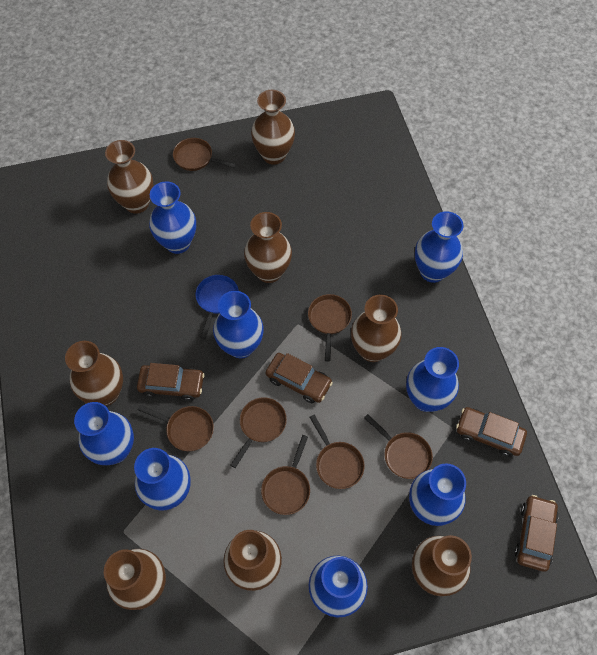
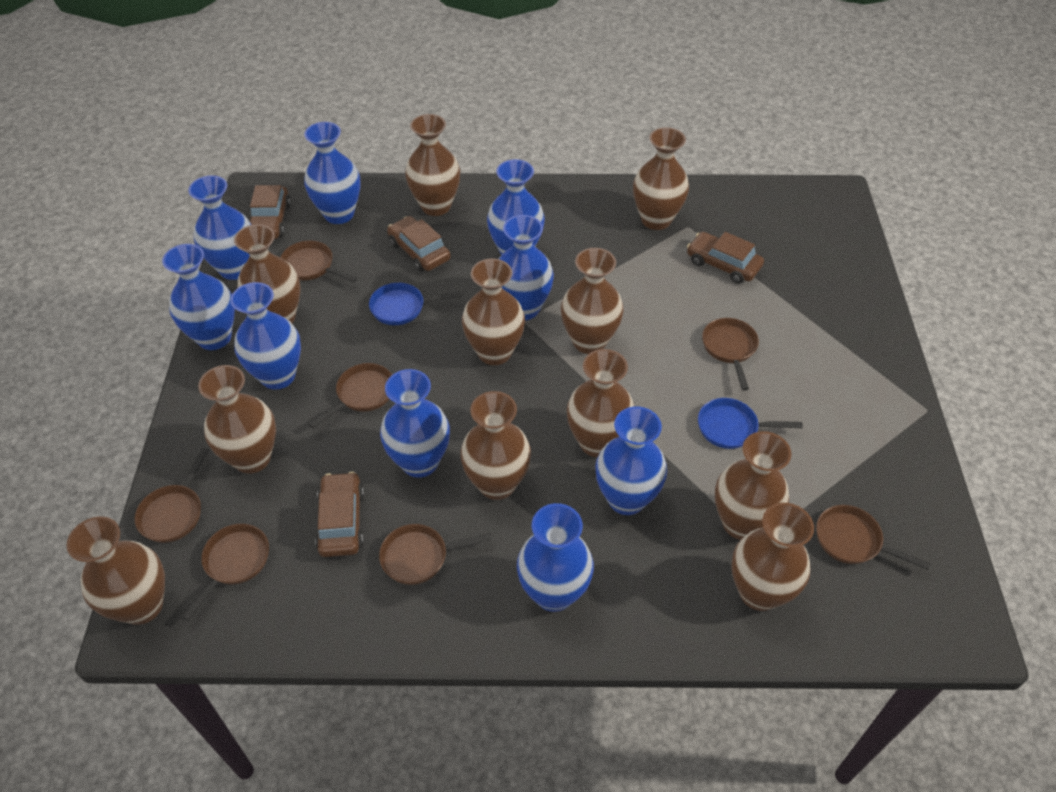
blue pan: [196,275,239,339] = 1 -> [369,283,462,325] [698,398,803,449] = 2
blue vase: [74,402,134,465] [134,448,191,510] [149,181,196,254] [213,291,263,358] [309,555,368,618] [406,347,459,412] [409,463,466,526] [415,211,463,283] = 8 -> [162,244,235,350] [188,175,251,280] [231,282,301,390] [304,122,361,224] [380,369,450,478] [487,159,545,255] [499,215,554,320] [517,503,594,612] [595,406,667,515] = 9
brown vase: [65,341,123,406] [104,549,166,610] [105,140,154,214] [223,530,282,591] [244,212,292,283] [251,90,295,165] [351,295,402,362] [412,535,472,596] = 8 -> [67,516,165,625] [198,365,276,473] [234,224,301,323] [405,114,460,216] [460,391,531,500] [462,259,525,365] [561,248,624,354] [567,349,634,457] [633,127,689,230] [715,431,792,540] [731,503,814,611] = 11

